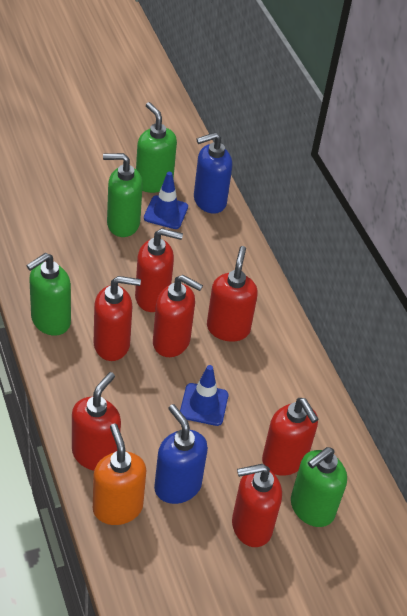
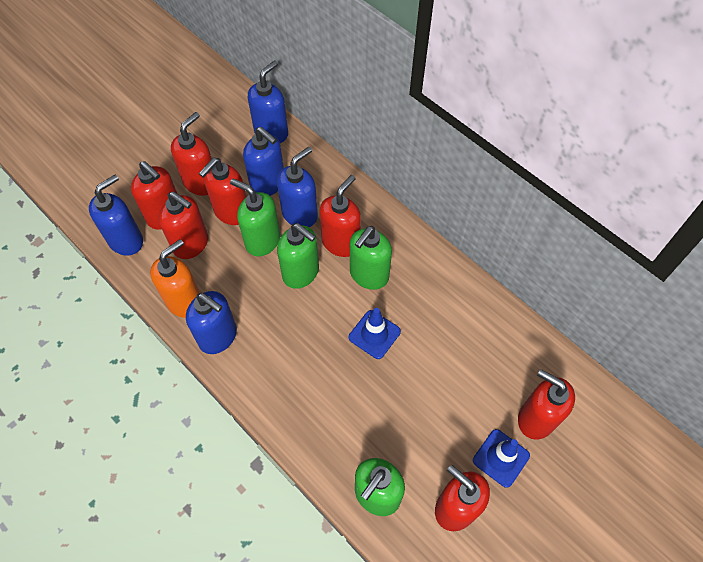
blue soap dispenser: [154,404,208,504] [194,132,232,214] = 2 -> [89,175,143,256] [186,291,237,354] [243,127,284,196] [248,60,288,143] [277,147,318,227] = 5

